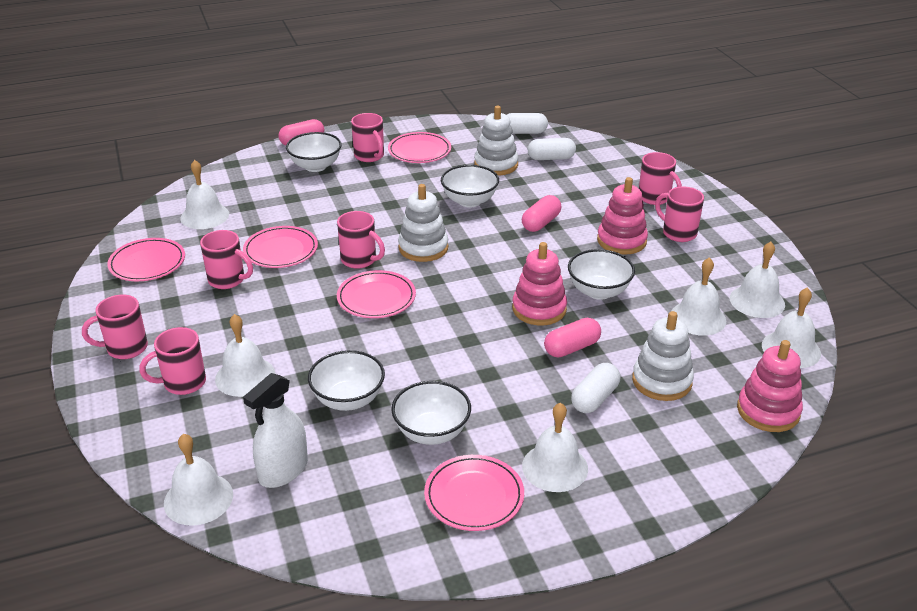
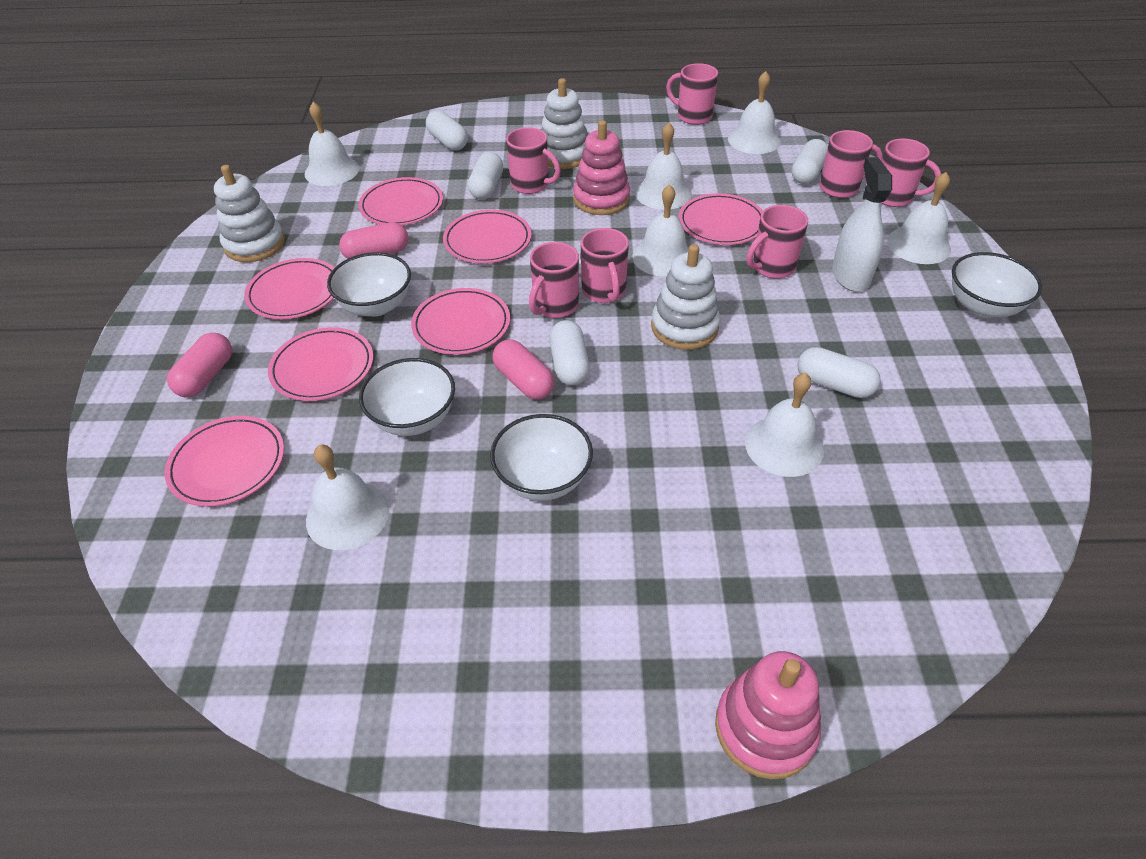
pink plate: [107,238,185,281] [243,226,318,268] [337,270,416,318] [388,132,451,163] [424,455,524,531] = 5 -> [165,416,284,507] [244,258,334,319] [268,327,374,401] [359,177,443,225] [411,288,510,355] [443,210,532,263] [679,193,763,245] = 7
pink stacking toy: [512,242,567,325] [597,177,648,255] [737,340,803,432] = 3 -> [573,120,630,215] [715,651,821,779] = 2
white bowl: [286,132,342,172] [308,350,385,411] [391,381,471,445] [441,165,499,208] [568,249,635,300] = 5 -> [327,252,411,317] [359,358,455,436] [490,414,593,501] [952,252,1042,318] = 4
white capsule: [507,113,548,134] [528,138,576,160] [571,363,620,413] = 3 -> [426,110,468,151] [468,152,503,199] [549,320,590,385] [792,139,828,184] [797,347,881,398] = 5

